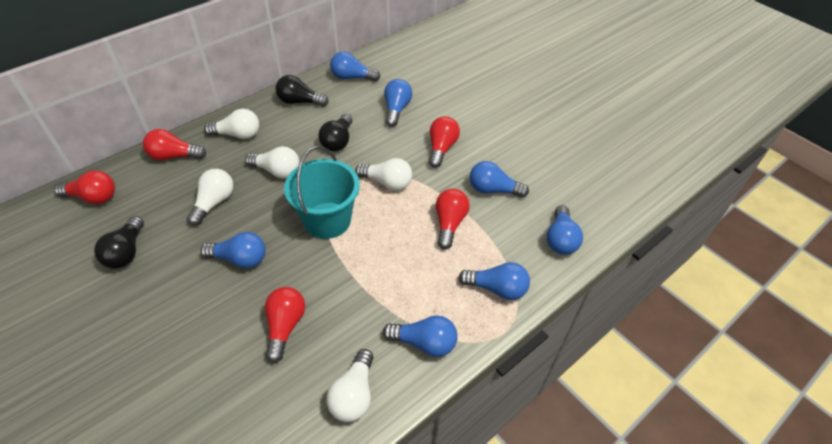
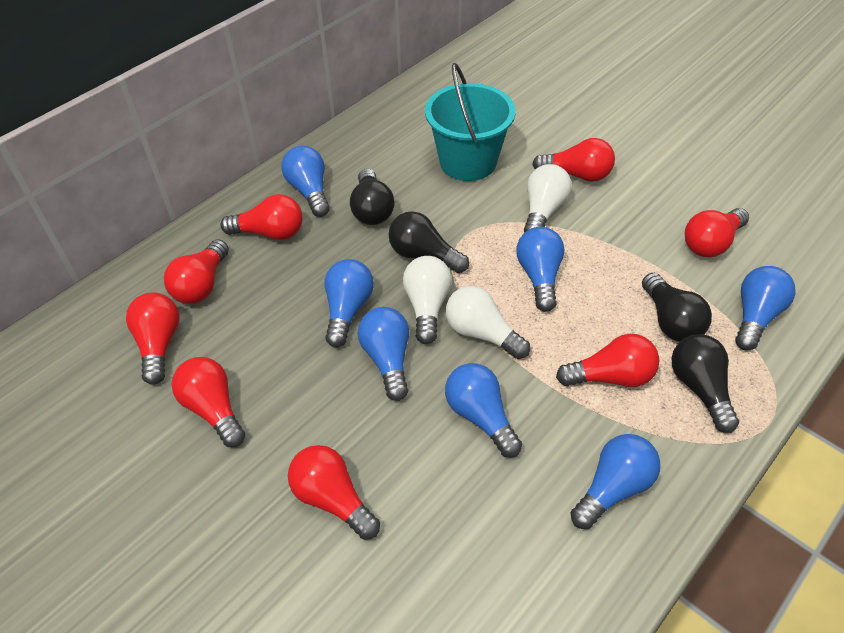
black light bulb: [94,216,144,269] [275,75,329,107] [318,114,352,152] = 3 -> [350,168,395,225] [388,211,469,273] [642,273,712,342] [672,334,739,433] = 4
red light bulb: [54,171,115,204] [143,129,206,160] [265,287,305,363] [429,116,460,168] [436,189,470,249] = 5 -> [126,292,180,385] [164,239,229,304] [172,357,245,447] [220,194,303,240] [288,445,380,540] [532,138,615,182] [556,334,659,387] [685,208,749,257] = 8
white light bulb: [187,169,234,226] [204,109,259,139] [245,146,300,179] [326,349,373,422] [355,158,412,191] = 5 -> [403,256,452,344] [446,286,530,359] [524,164,572,233] = 3

